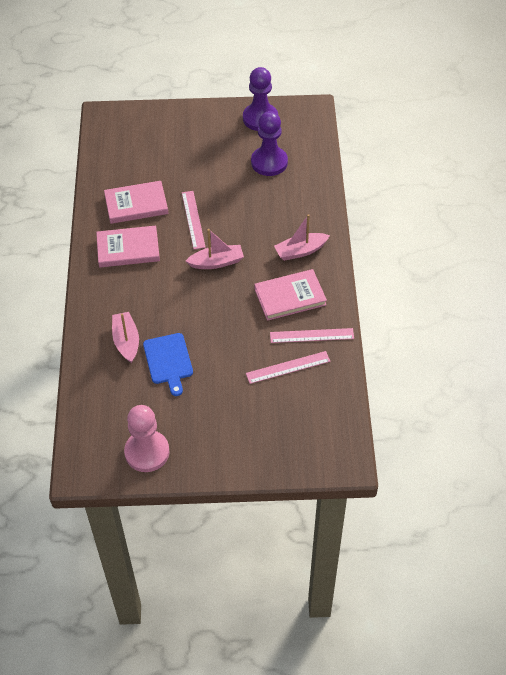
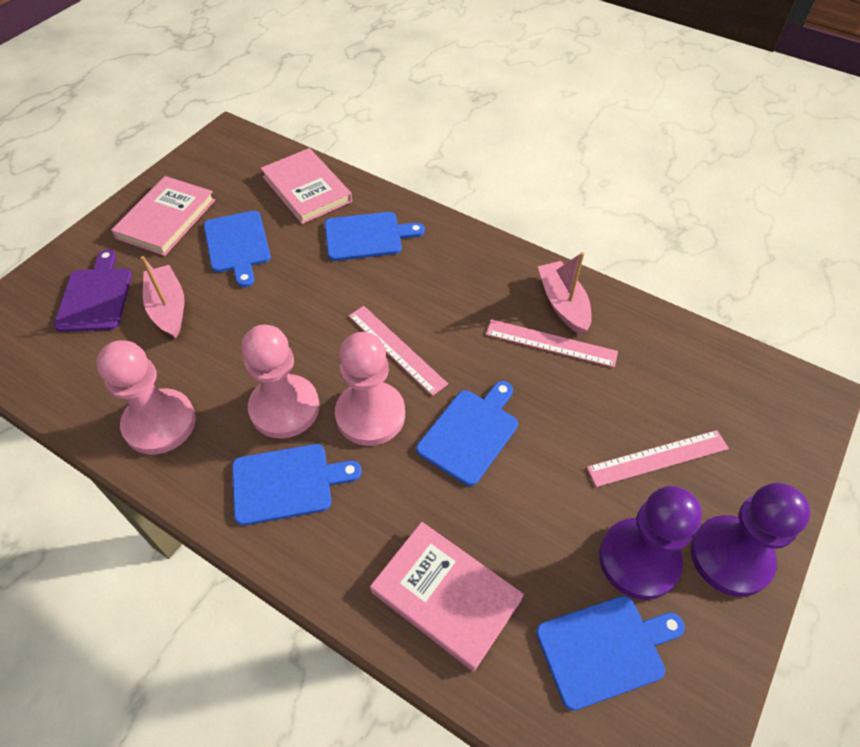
blue cutting board: [143,333,193,396] = 1 -> [204,211,271,287] [232,444,362,526] [325,212,425,261] [417,381,518,486] [536,596,685,711] = 5
pink boat: [112,312,139,363] [186,229,244,269] [274,214,330,261] = 3 -> [141,256,185,338] [538,252,592,335] = 2
pink pawn: [124,405,169,472] = 1 -> [96,340,196,455] [241,325,320,439] [335,332,405,446] = 3
purple cutting board: none = 0 -> [54,249,132,332] = 1

